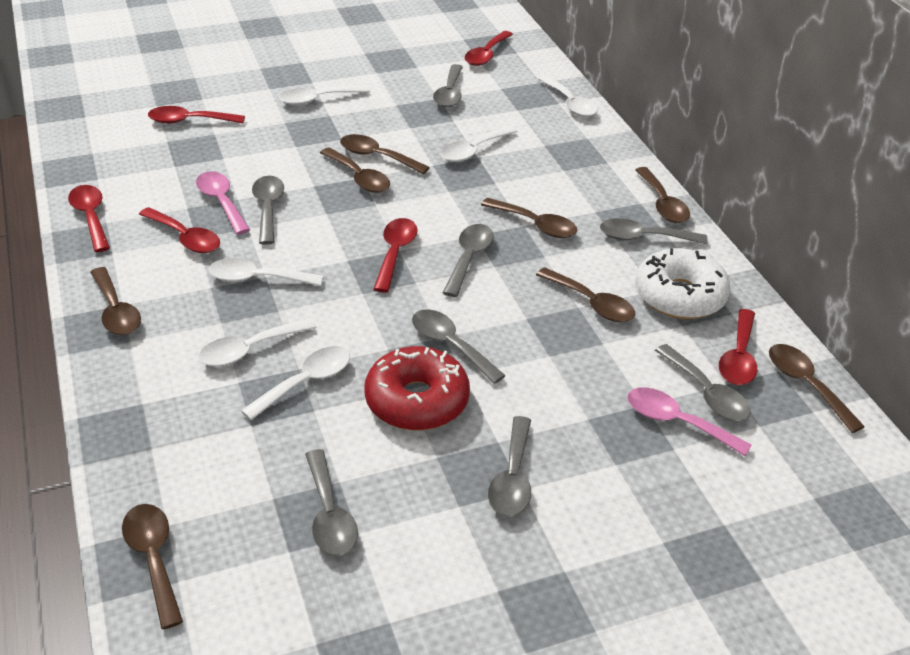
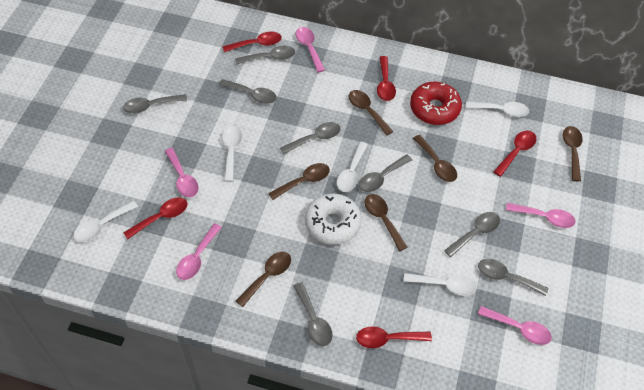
brown spoon: [90,267,141,335] [122,504,183,629] [320,147,390,193] [340,134,430,174] [481,198,577,238] [536,267,635,322] [635,167,690,223] [769,344,865,433] = 8 -> [236,252,291,307] [268,163,330,200] [349,90,393,136] [364,194,408,251] [413,135,457,182] [563,126,583,181] = 6
pink spoon: [196,171,250,235] [627,387,752,456] = 2 -> [165,148,199,198] [176,223,222,280] [296,27,325,72] [478,306,552,345] [506,203,576,228] = 5
red spoon: [68,185,110,252] [139,207,220,253] [148,106,245,124] [374,218,417,292] [465,31,513,66] [719,309,757,385] = 6 -> [123,198,188,239] [223,32,282,52] [356,326,432,348] [377,56,396,101] [493,131,537,177] = 5
white spoon: [198,318,317,367] [209,258,323,286] [241,346,350,420] [280,85,370,106] [441,126,518,162] [539,75,598,117] = 6 -> [73,201,138,242] [222,126,242,182] [337,142,368,192] [403,273,477,296] [466,102,529,117] = 5

